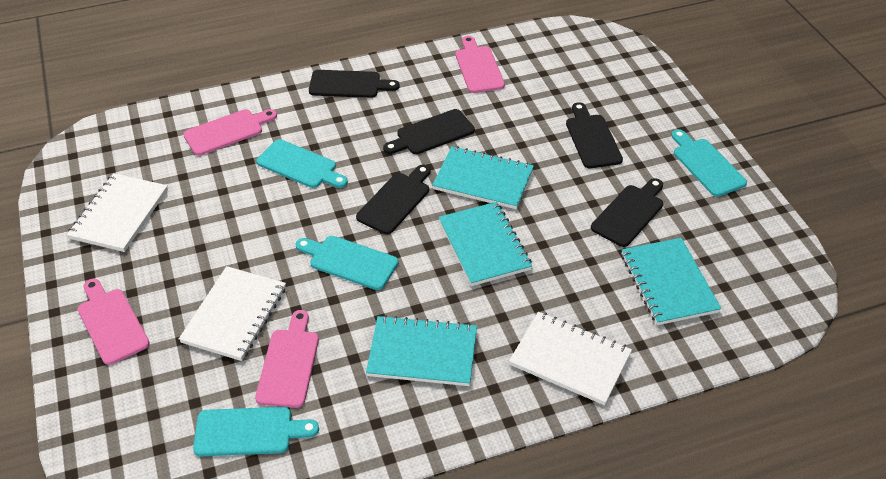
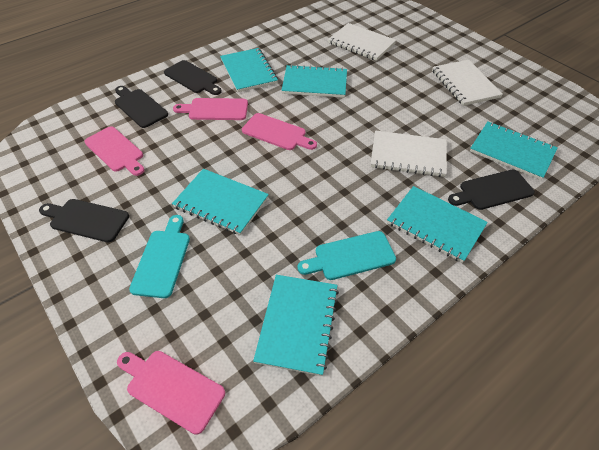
black cutting board: [309,70,400,98] [356,165,430,234] [383,109,475,154] [566,102,623,168] [591,178,663,247] = 5 -> [39,199,129,242] [115,86,168,128] [164,60,222,95] [448,170,535,210] = 4
turquoise cutting board: [193,407,319,456] [256,139,348,188] [296,236,398,290] [671,129,747,197] = 4 -> [129,215,190,298] [297,231,396,280] = 2
turquoise notebook: [366,315,477,386] [432,146,534,209] [439,202,532,286] [621,238,721,325] = 4 -> [172,169,269,235] [220,48,278,92] [253,275,339,376] [281,64,347,98] [387,186,488,263] [470,121,558,180] = 6

